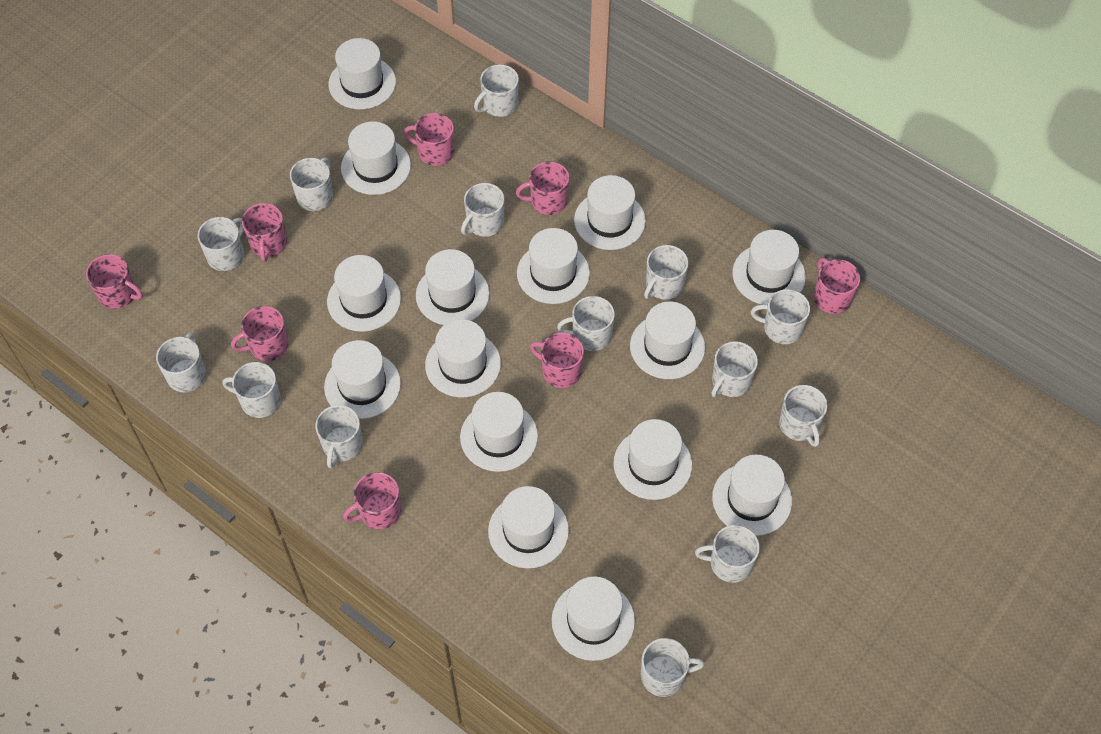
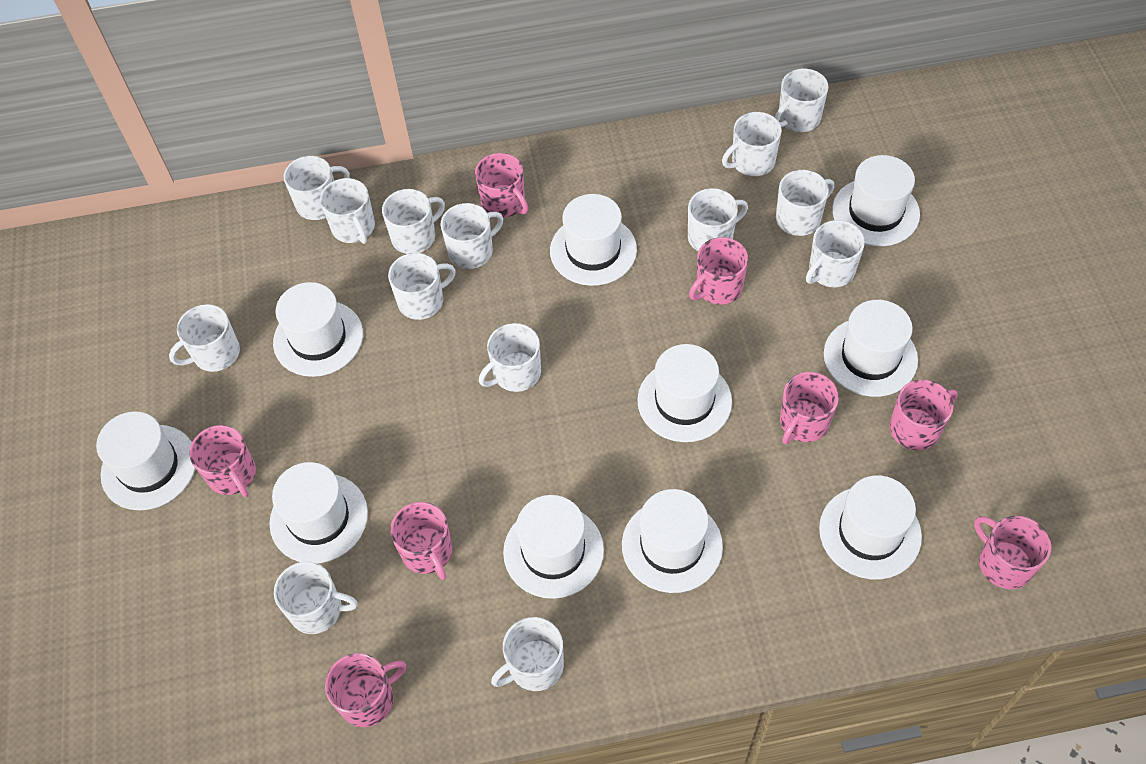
white hat: [324,340,401,419] [327,255,401,332] [328,38,396,110] [341,121,411,195] [416,249,489,325] [425,319,501,398] [460,392,538,472] [488,486,569,568] [517,228,590,304] [552,576,635,661] [574,175,646,250] [613,419,692,500] [630,302,705,379] [712,454,792,536] [732,230,806,305] = 15 -> [96,411,195,510] [269,462,368,563] [273,282,363,377] [503,495,604,599] [550,194,637,286] [622,489,723,593] [637,344,732,442] [819,475,922,579] [824,300,918,397] [832,155,920,246] = 10

